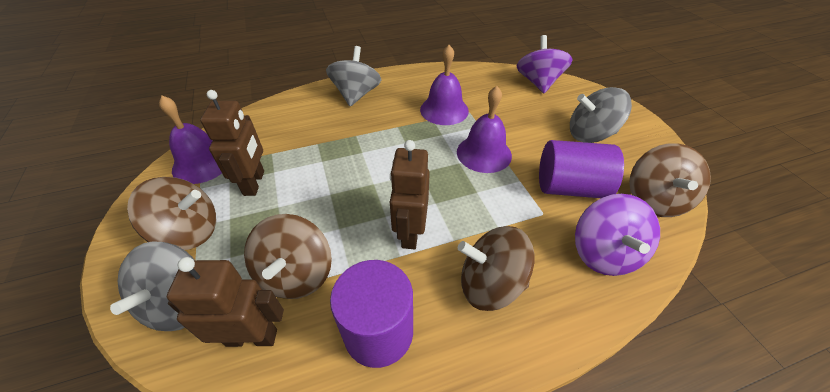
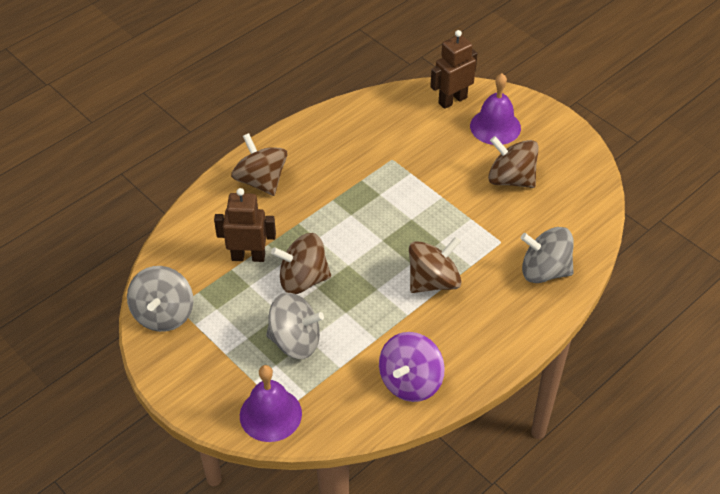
brown robot: [167,257,284,347] [200,90,264,196] [390,140,430,249] = 3 -> [214,188,276,262] [430,30,477,109] = 2
purple bell: [159,96,222,184] [420,45,469,125] [457,86,512,173] = 3 -> [240,365,302,442] [470,73,521,145] = 2
purple cylinder: [330,260,413,368] [539,140,624,198] = 2 -> none = 0
purple spinning top: [517,35,573,93] [575,194,660,276] = 2 -> [379,332,445,402] = 1

